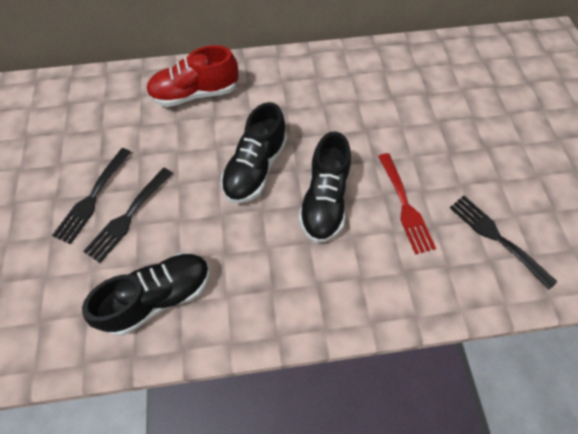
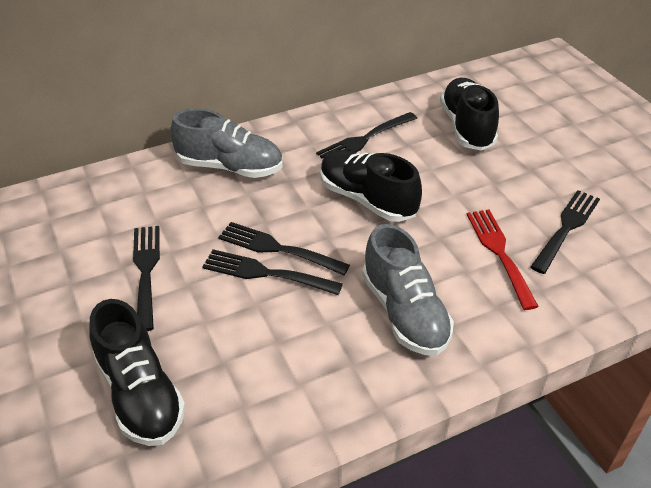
black fork: [52,148,131,244] [83,168,172,263] [450,196,557,290] = 3 -> [133,226,160,331] [202,249,343,295] [218,222,350,275] [316,112,417,159] [531,190,600,274] = 5
grey shoe: none = 0 -> [170,108,283,178] [362,224,454,355] = 2
red shoe: [146,45,238,107] = 1 -> none = 0

